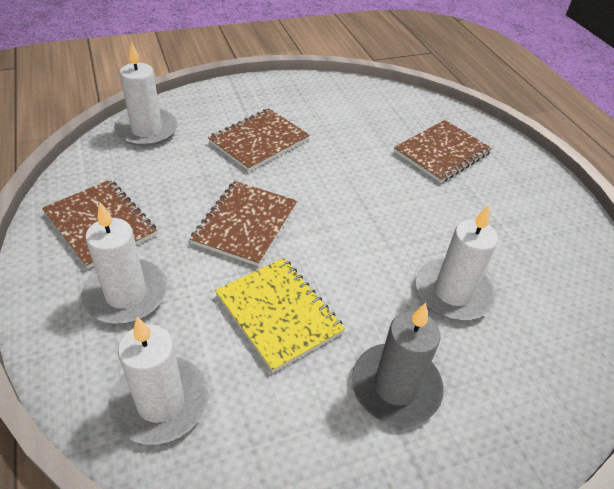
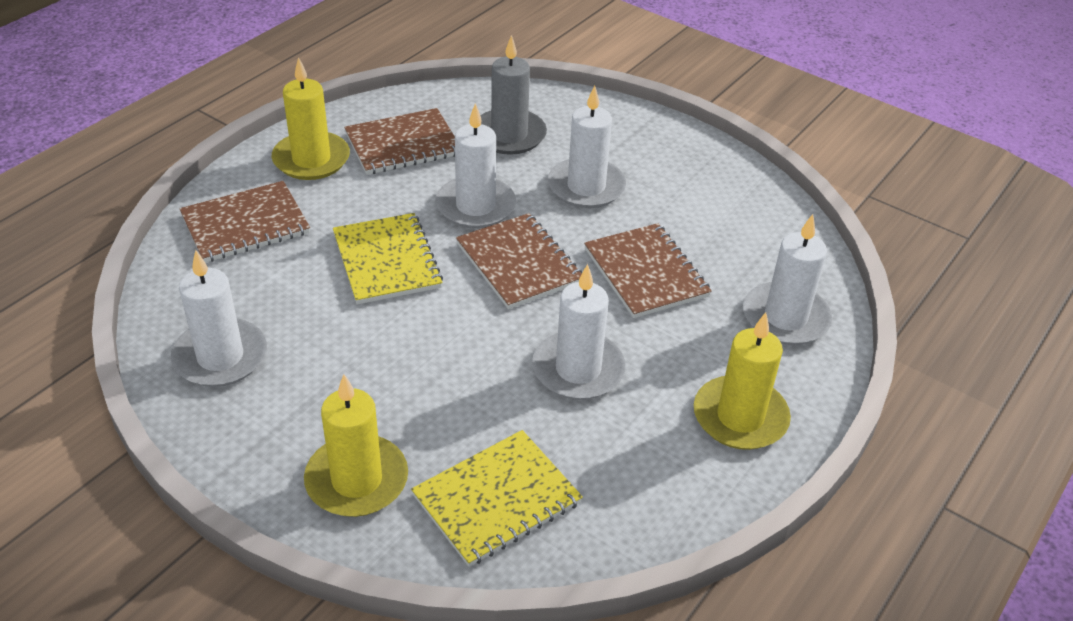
white candle: [81,202,167,324] [109,317,209,445] [114,42,178,147] [416,205,498,320] = 4 -> [171,250,267,387] [435,103,516,229] [532,264,626,400] [548,85,626,208] [743,214,832,345] = 5
yellow candle: none = 0 -> [271,57,350,180] [304,374,408,517] [694,312,791,450] = 3
yellow notebook: [215,258,345,373] = 1 -> [333,213,443,304] [411,430,583,567] = 2

